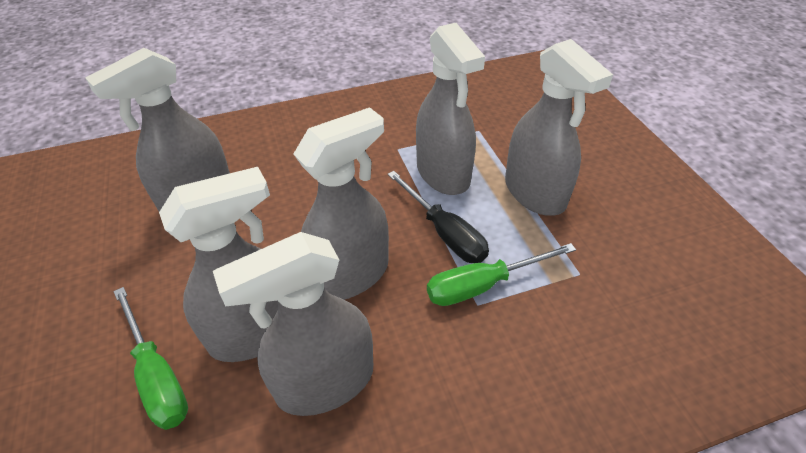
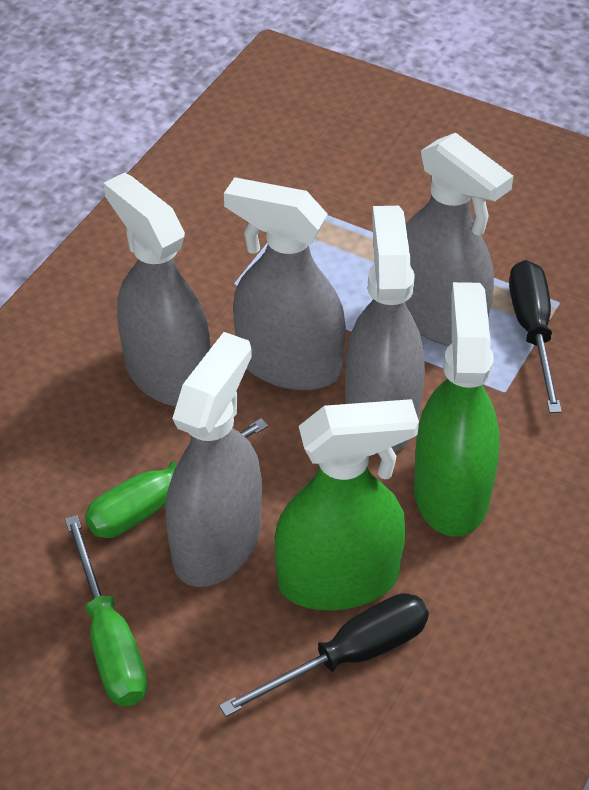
black screwdriver: [388,171,489,263] = 1 -> [219,593,429,717] [509,260,562,413] = 2
green spray bottle: none = 0 -> [275,399,419,610] [414,282,500,537] = 2
grey spray bottle: [85,48,230,212] [159,167,278,362] [213,232,373,416] [294,107,389,300] [416,23,485,195] [505,39,613,216] = 6 -> [103,172,210,407] [166,332,262,587] [224,177,346,390] [345,206,425,452] [405,133,513,346] = 5

